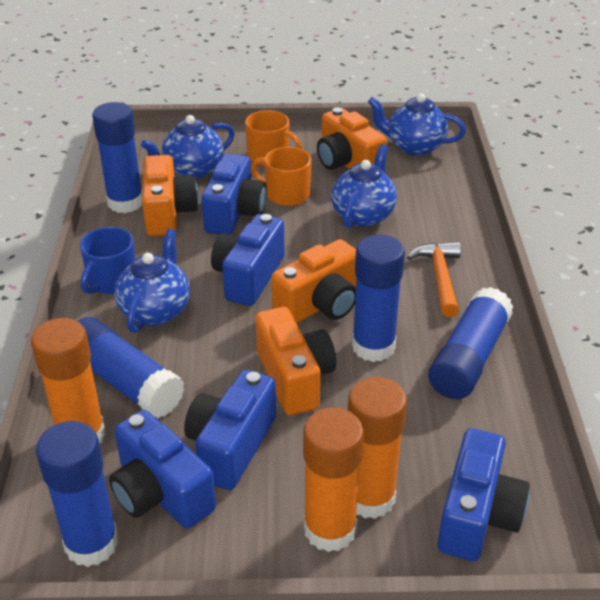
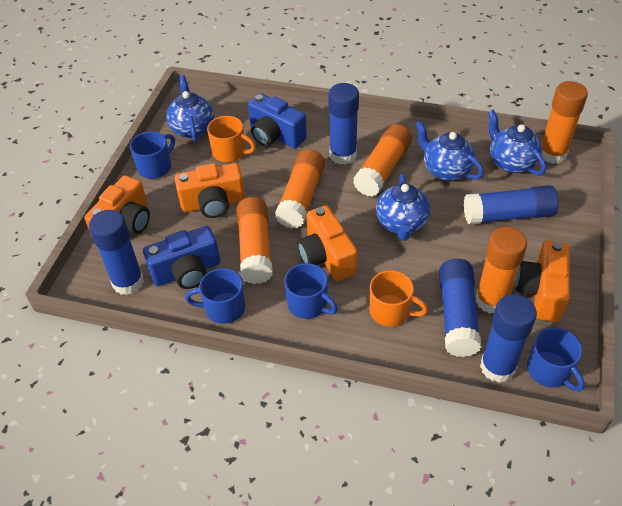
blue camera: [109,410,216,529] [184,370,276,490] [201,154,267,235] [211,214,284,306] [437,428,530,561] = 5 -> [143,226,220,289] [248,93,307,149] = 2
blue mug: [80,227,136,294] = 1 -> [130,131,175,179] [185,268,246,324] [284,263,338,319] [527,328,585,392] = 4
orange glue stick: [31,318,105,444] [303,407,364,552] [348,377,407,519] = 3 -> [236,197,273,284] [275,149,325,228] [353,124,412,197] [476,227,527,314] [541,81,588,164] = 5
orange hammer: [407,242,461,317] = 1 -> none = 0

